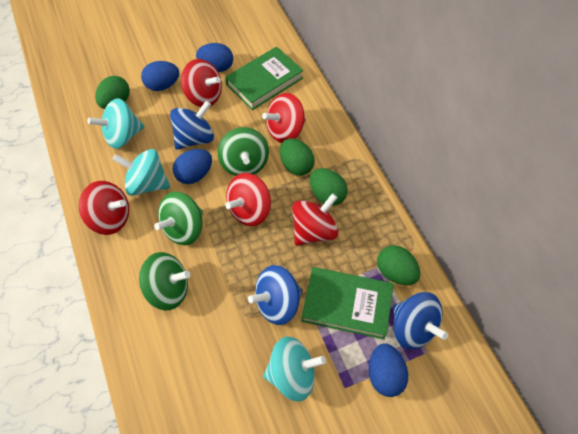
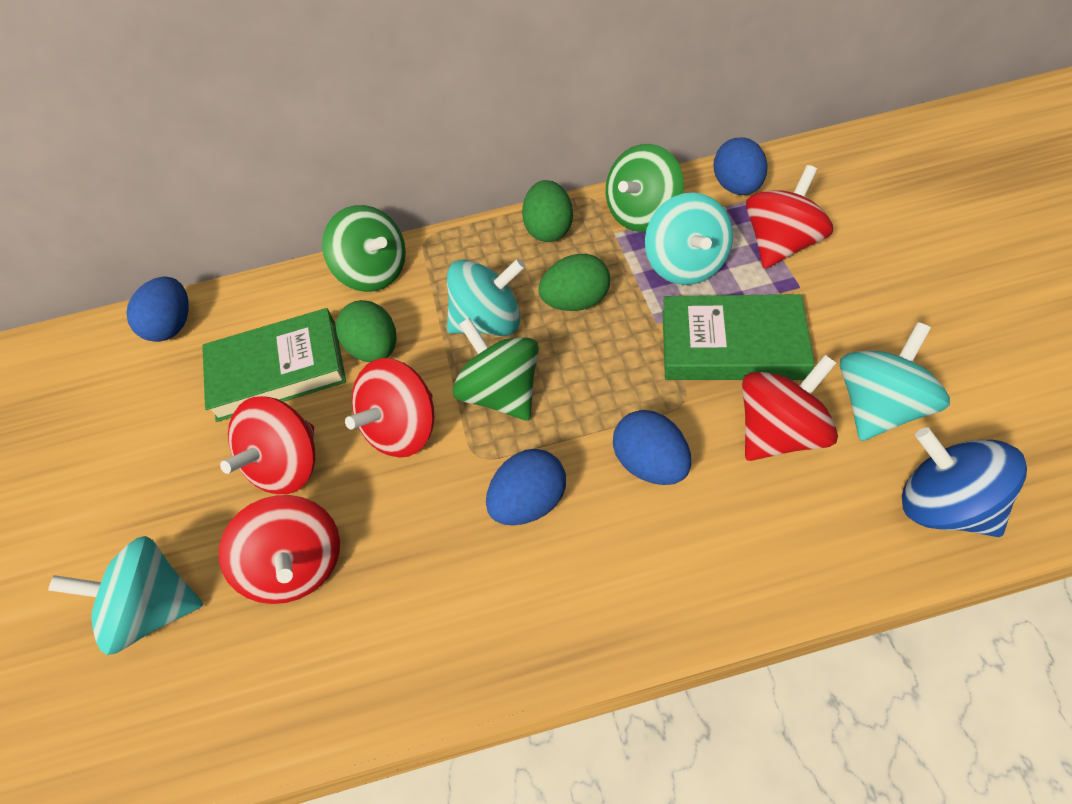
blue spinning top: [170,101,214,150] [248,265,302,325] [393,292,448,349] = 3 -> [902,427,1027,537] = 1
green egg: [95,76,130,109] [280,138,315,176] [310,168,348,206] [377,245,420,285] = 4 -> [336,300,397,362] [522,180,573,242] [538,254,610,311] = 3
turquoise spinning top: [87,98,144,149] [112,149,170,196] [263,337,326,402] = 3 -> [48,536,203,655] [447,258,525,336] [645,192,733,285] [840,322,950,441] = 4

